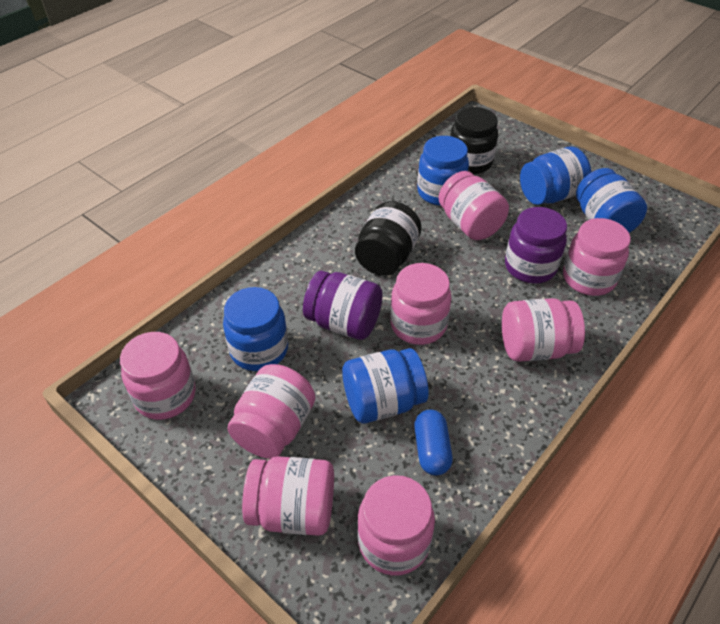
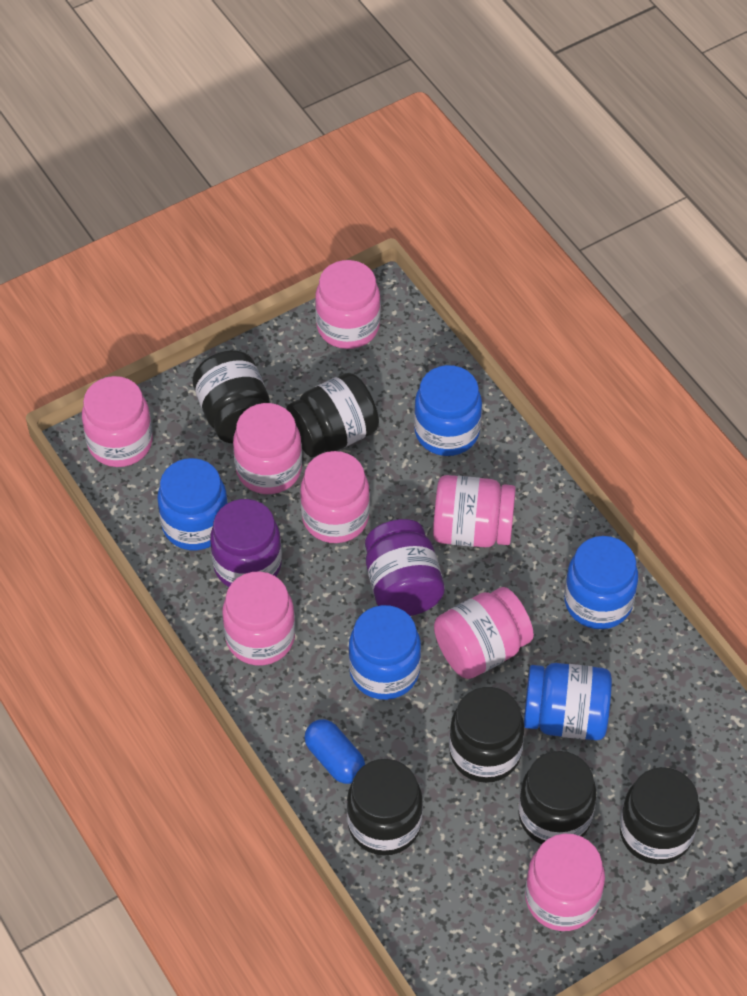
black jar: [355,201,422,276] [450,107,498,174] = 2 -> [192,350,269,443] [286,373,379,457] [347,759,423,856] [449,687,525,783] [518,751,597,844] [620,767,700,864] = 6

